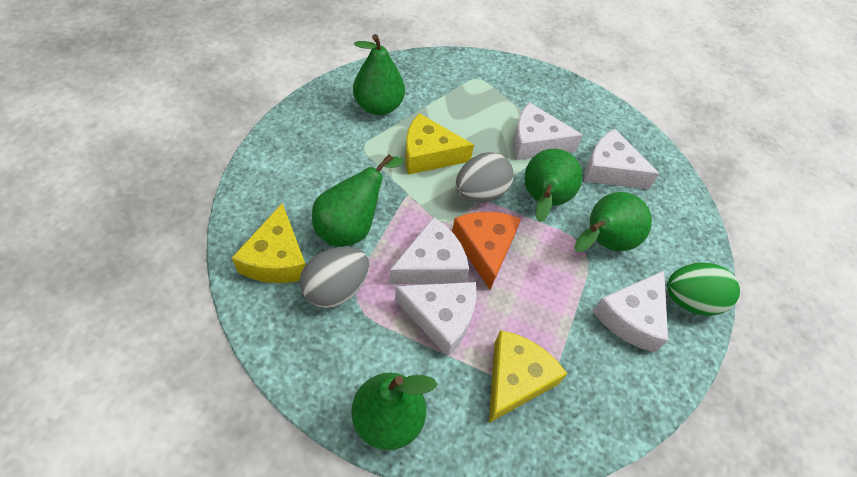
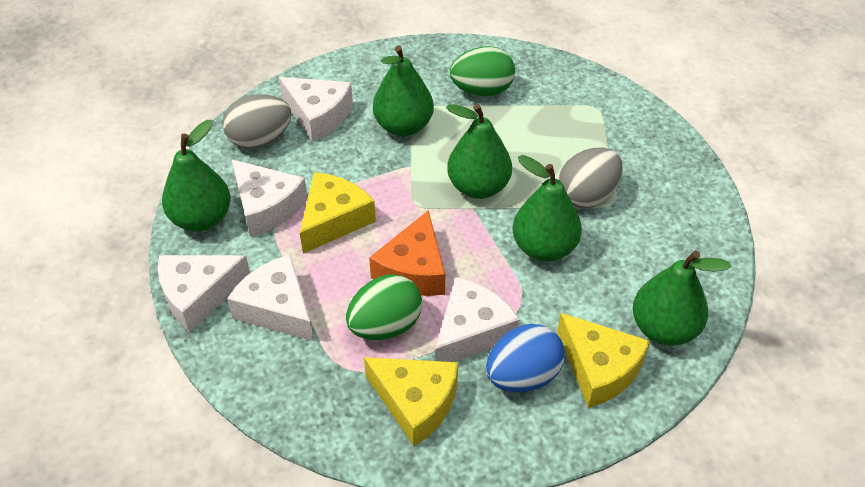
blue egg: none = 0 -> [486,324,565,393] = 1
green egg: [667,262,740,316] = 1 -> [346,274,422,340] [450,46,515,96] = 2

